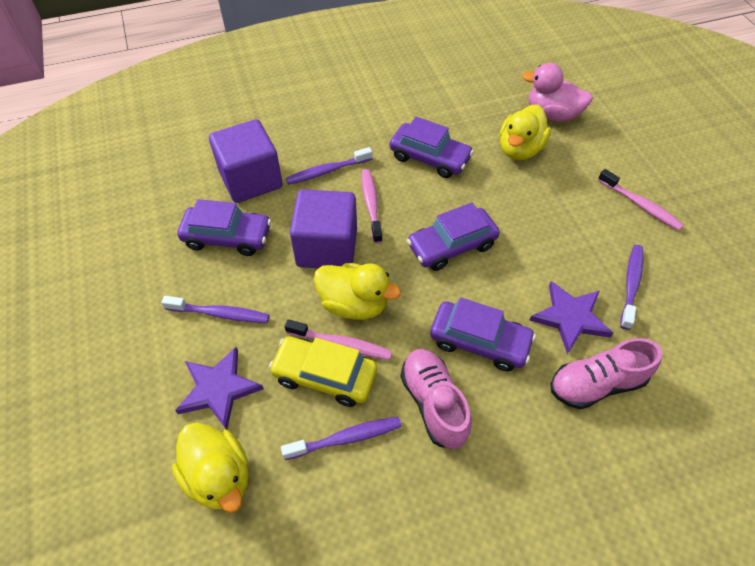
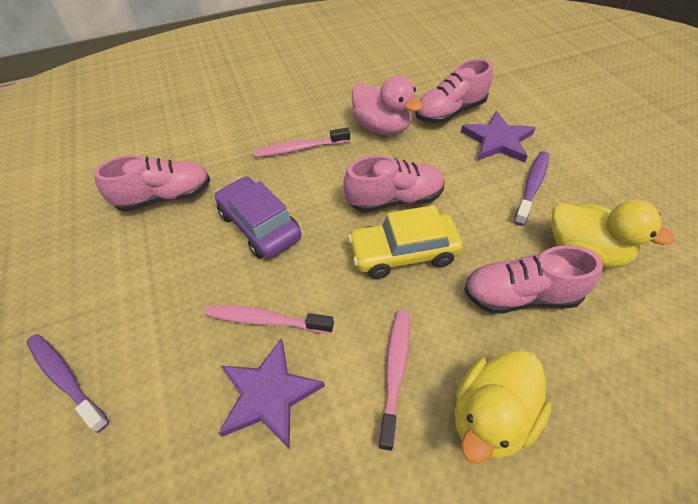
pink shoe: [400,349,472,449] [551,338,662,409] = 2 -> [94,155,210,212] [344,155,445,213] [415,59,493,124] [464,246,603,314] = 4
purple car: [177,199,271,256] [390,117,474,178] [407,202,500,271] [430,298,536,371] = 4 -> [215,176,301,259] = 1
purple cube: [209,119,283,203] [290,190,357,268] = 2 -> none = 0
purple toothbrush: [161,296,269,323] [281,417,402,460] [286,147,372,185] [620,245,643,330] = 4 -> [27,334,109,433] [514,151,549,226] = 2
yellow duck: [172,422,248,513] [314,263,401,320] [500,104,551,160] = 3 -> [455,350,552,464] [551,200,675,268] = 2

